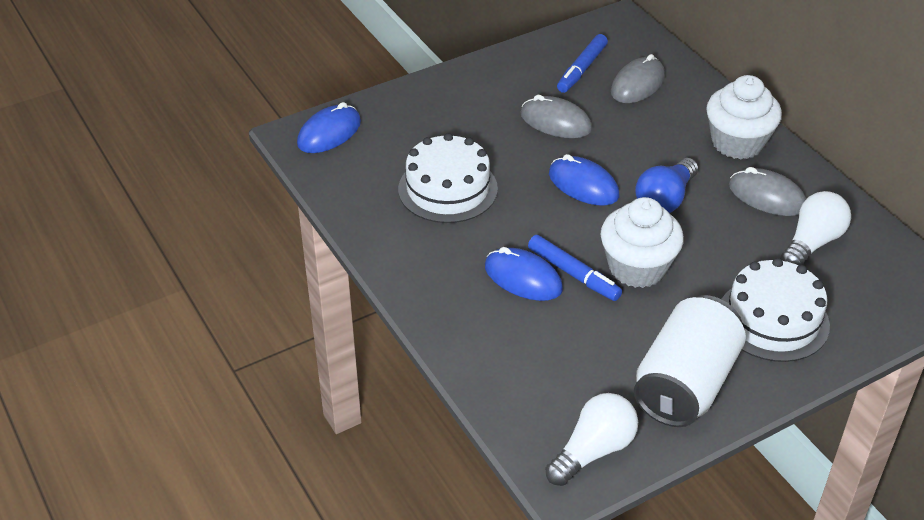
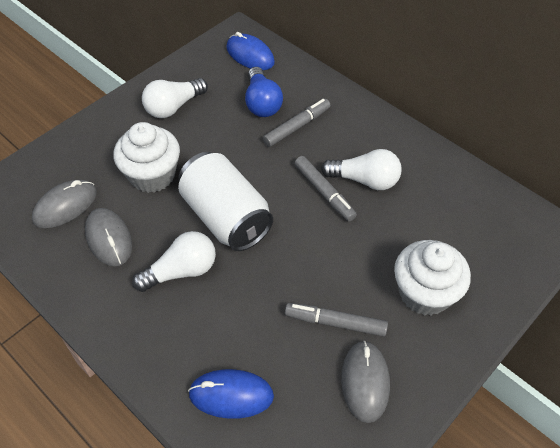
blue marker: [528,235,622,301] [557,34,608,93] = 2 -> none = 0
blue mouse: [297,102,361,153] [485,247,563,301] [549,154,619,206] = 3 -> [188,369,274,419] [226,32,275,70] = 2
grey marker: none = 0 -> [263,99,330,147] [285,303,388,337] [294,156,357,222] = 3
white cake: [398,133,498,223] [722,258,830,362] = 2 -> none = 0
white light bulb: [545,393,638,486] [780,191,851,265] = 2 -> [132,231,216,292] [142,78,208,118] [321,149,401,190] = 3

